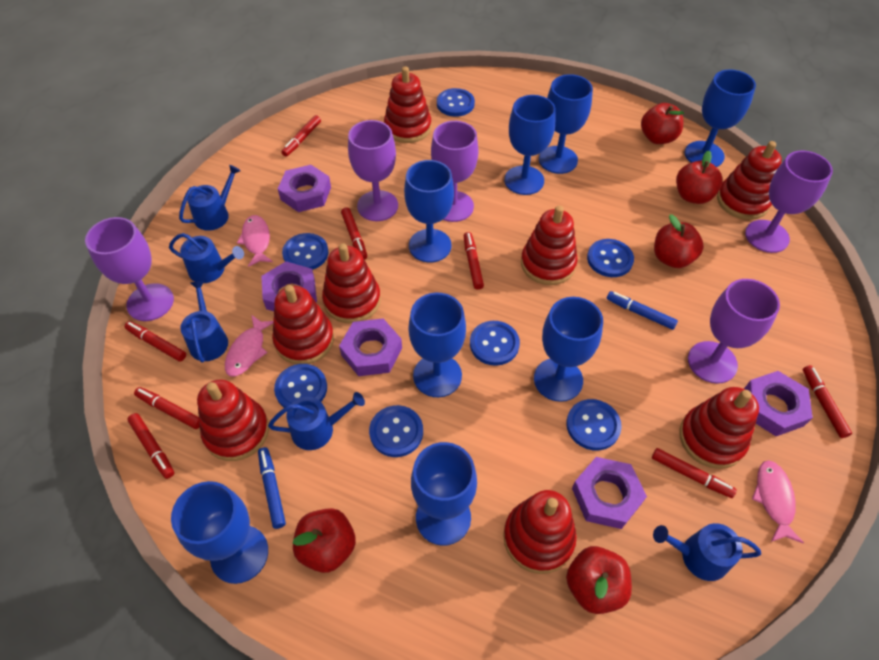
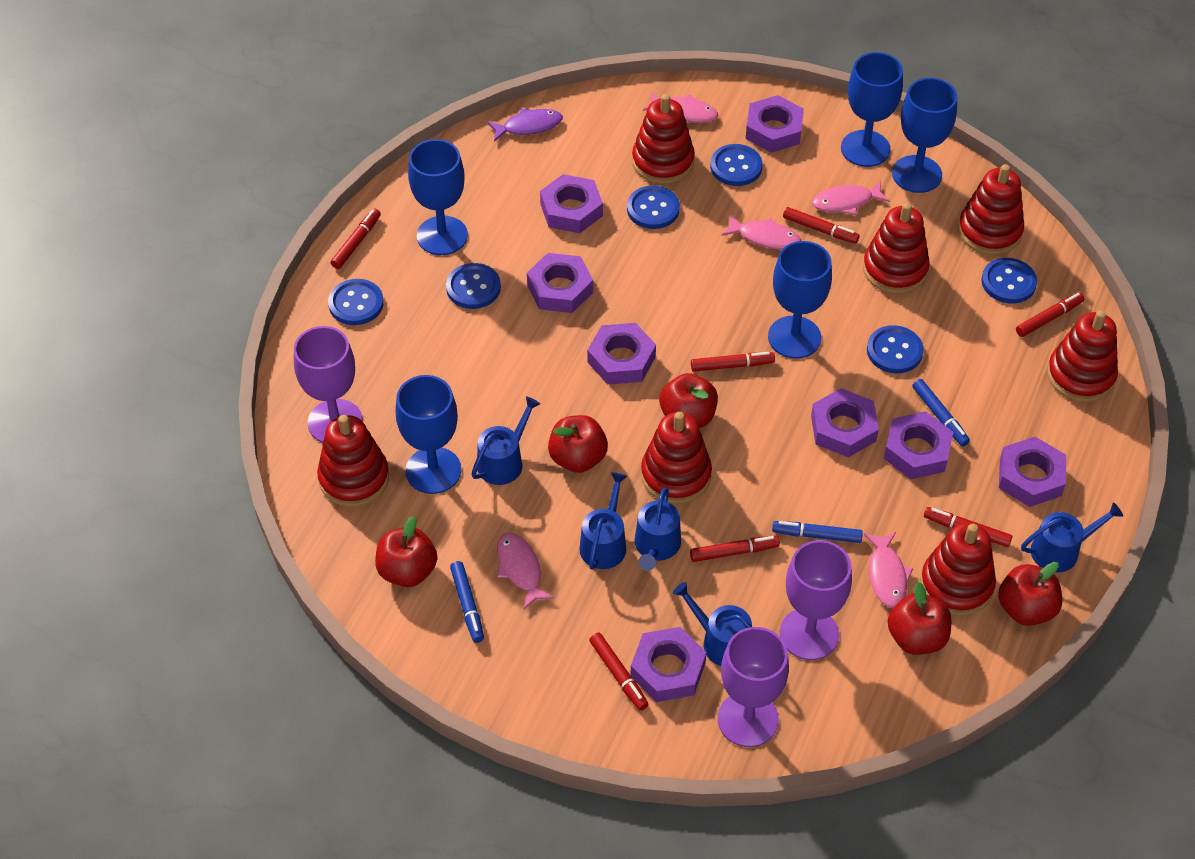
blue button: [274,364,327,408] [282,233,329,270] [369,405,423,457] [437,88,475,117] [470,321,520,366] [566,399,622,451] [587,239,634,277] = 7 -> [328,279,384,325] [446,263,501,309] [627,186,680,229] [710,144,762,186] [867,325,924,373] [981,258,1037,303] = 6
blue goblet: [171,481,268,584] [404,160,454,263] [408,293,466,397] [411,442,477,546] [504,95,556,195] [534,297,603,402] [539,74,593,174] [685,69,756,167] = 8 -> [395,375,461,494] [408,139,468,255] [768,241,832,359] [841,52,903,167] [892,78,957,193] = 5
blue marker: [258,447,286,529] [607,291,678,330] = 2 -> [450,561,484,643] [772,521,863,543] [912,379,970,446] = 3
pink fish: [225,315,273,376] [237,215,273,267] [752,460,804,543] = 3 -> [497,533,554,609] [643,92,718,123] [721,215,801,249] [812,181,890,215] [864,532,913,608] = 5
purple fish: none = 0 -> [487,108,563,142] = 1
purple goblet: [85,217,174,321] [348,120,398,221] [431,121,478,222] [688,279,780,384] [745,151,833,253] = 5 -> [294,326,363,443] [718,627,789,747] [780,540,852,660] = 3
purple nut: [261,261,317,311] [278,165,331,212] [339,319,402,376] [572,457,647,529] [744,371,813,436] = 5 -> [527,253,593,313] [540,174,603,233] [587,323,656,385] [631,627,707,702] [746,95,804,153] [811,388,879,457] [884,411,953,479] [999,437,1066,507] = 8
red marker: [125,321,186,361] [127,413,174,479] [134,387,200,429] [281,115,321,157] [341,207,367,260] [464,232,484,290] [652,448,737,498] [803,365,852,438] = 8 -> [331,209,381,269] [589,633,649,711] [690,536,780,562] [691,352,775,372] [783,207,860,244] [924,507,1013,547] [1016,292,1085,337] = 7
red stacking toy: [197,380,269,461] [272,285,334,364] [322,244,381,324] [384,66,432,143] [503,490,577,574] [521,206,578,285] [679,387,759,469] [717,141,782,220] = 8 -> [317,415,389,507] [632,94,695,184] [641,412,712,504] [863,203,930,294] [920,522,996,616] [958,164,1024,255] [1047,310,1118,402] = 7

